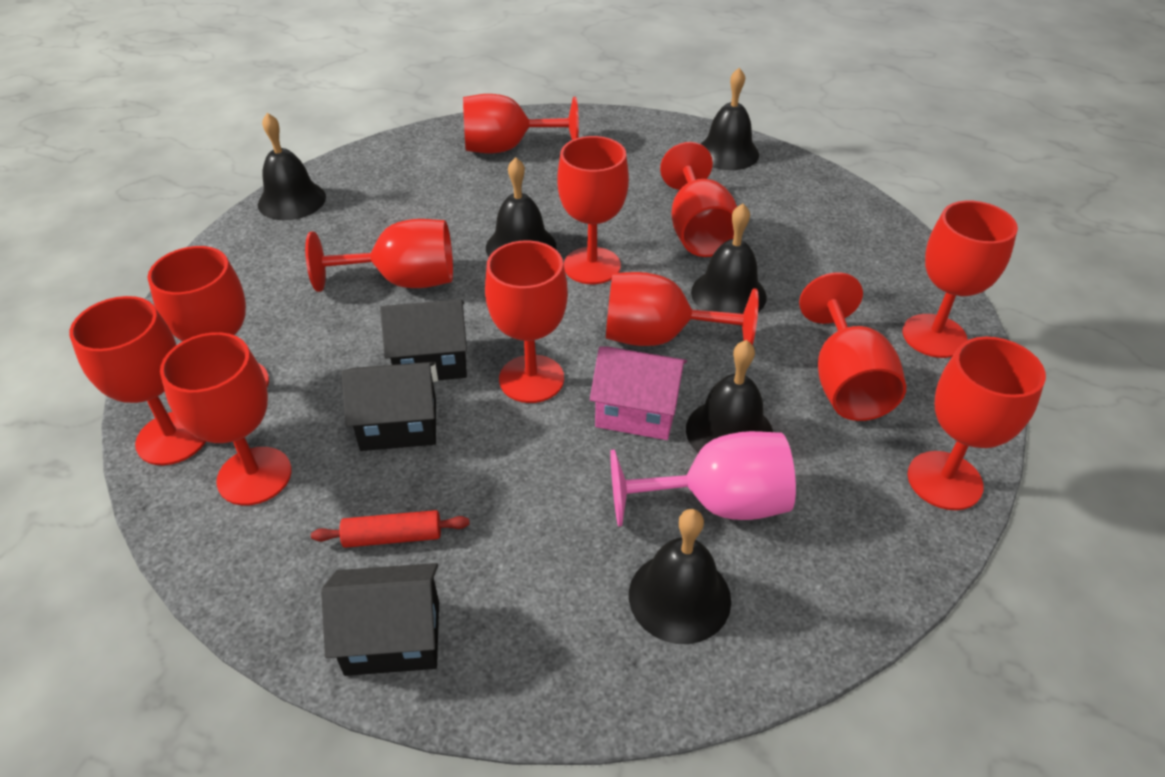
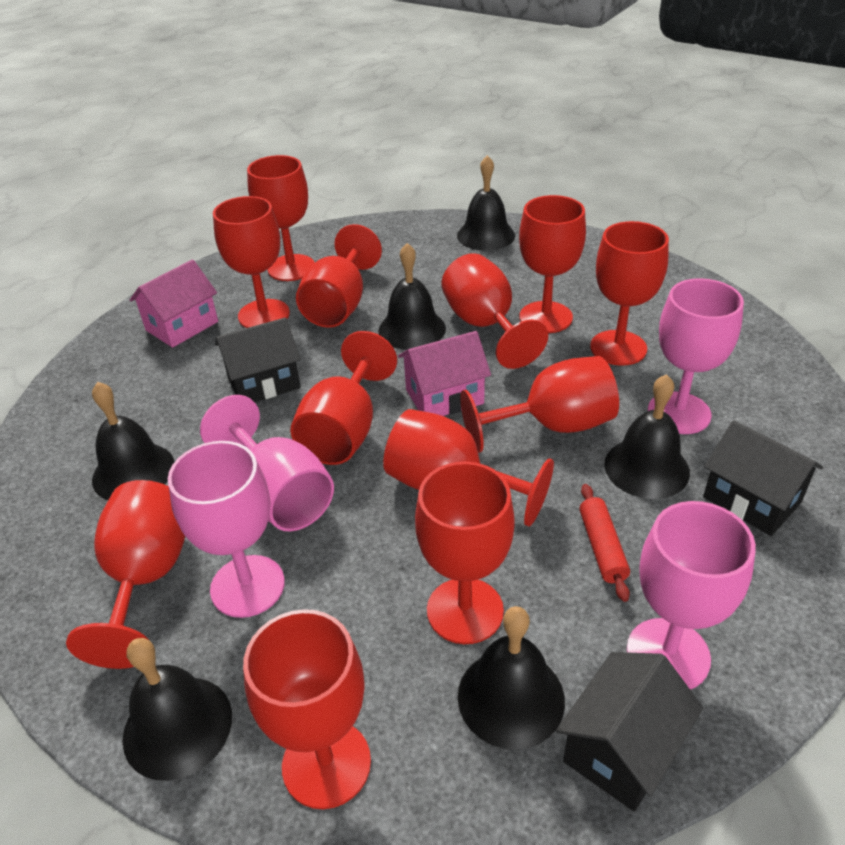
pink goblet: [610,431,796,527] = 1 -> [168,441,285,618] [200,395,334,531] [627,501,756,689] [648,278,744,434] = 4
pink house: [590,347,687,440] = 1 -> [130,260,218,348] [398,331,491,416] = 2

